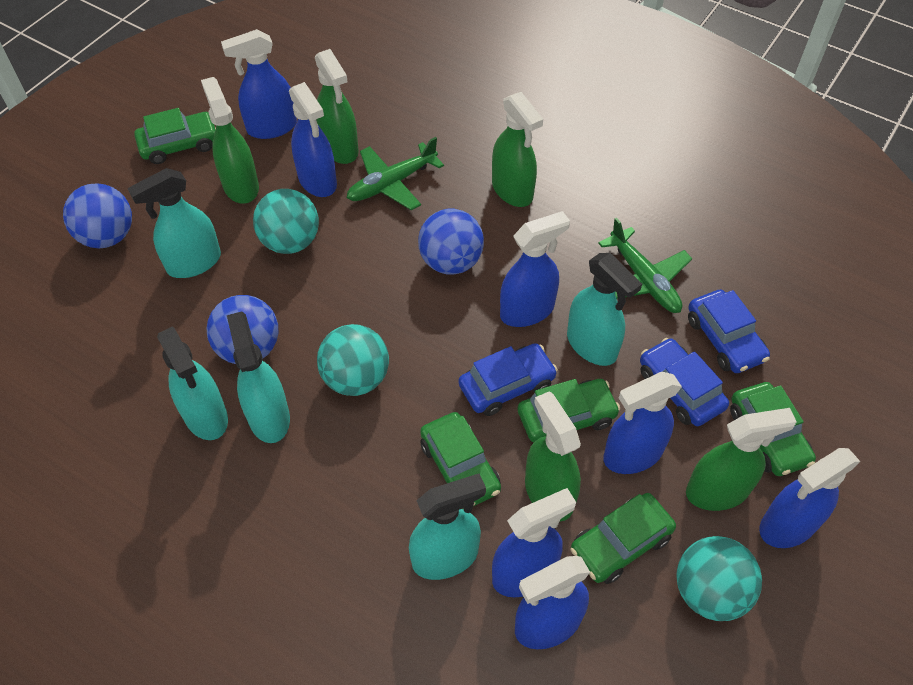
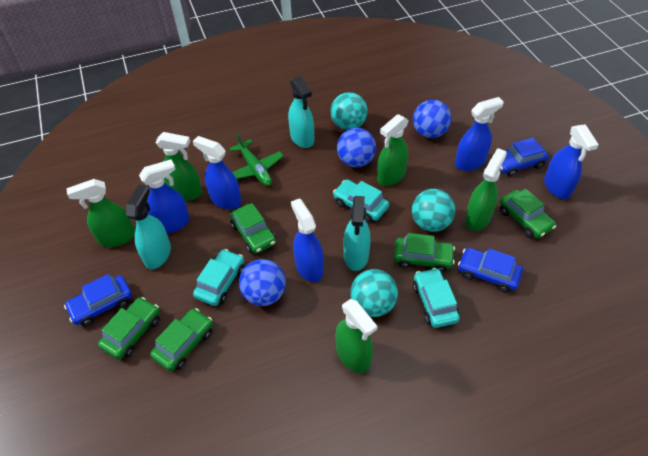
blue spray bottle: [221,29,297,139] [289,82,337,197] [492,488,576,597] [500,211,570,327] [515,556,590,649] [603,372,682,474] [759,448,861,548] = 7 -> [139,160,190,234] [193,136,242,209] [291,198,324,282] [455,97,504,171] [544,124,599,199] = 5
green plane: [347,137,444,210] [598,218,692,313] = 2 -> [229,133,284,186] = 1
turquoise car: none = 0 -> [193,249,245,306] [333,180,389,222] [413,268,460,328] = 3
turquoise spray bottle: [127,168,221,278] [157,326,228,440] [227,311,290,443] [409,473,486,580] [567,253,642,366] = 5 -> [126,185,171,269] [288,76,314,148] [344,196,371,271] = 3

